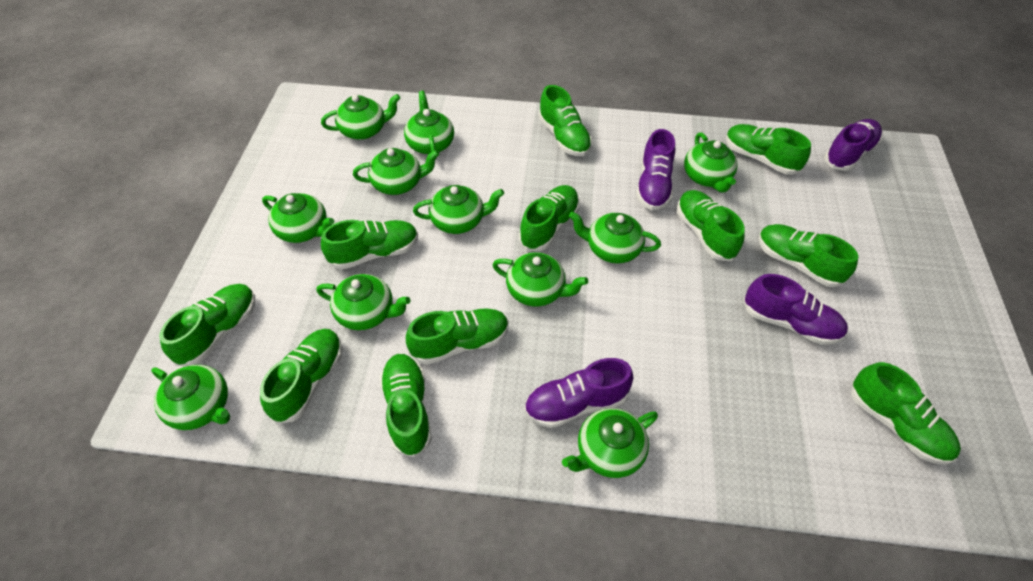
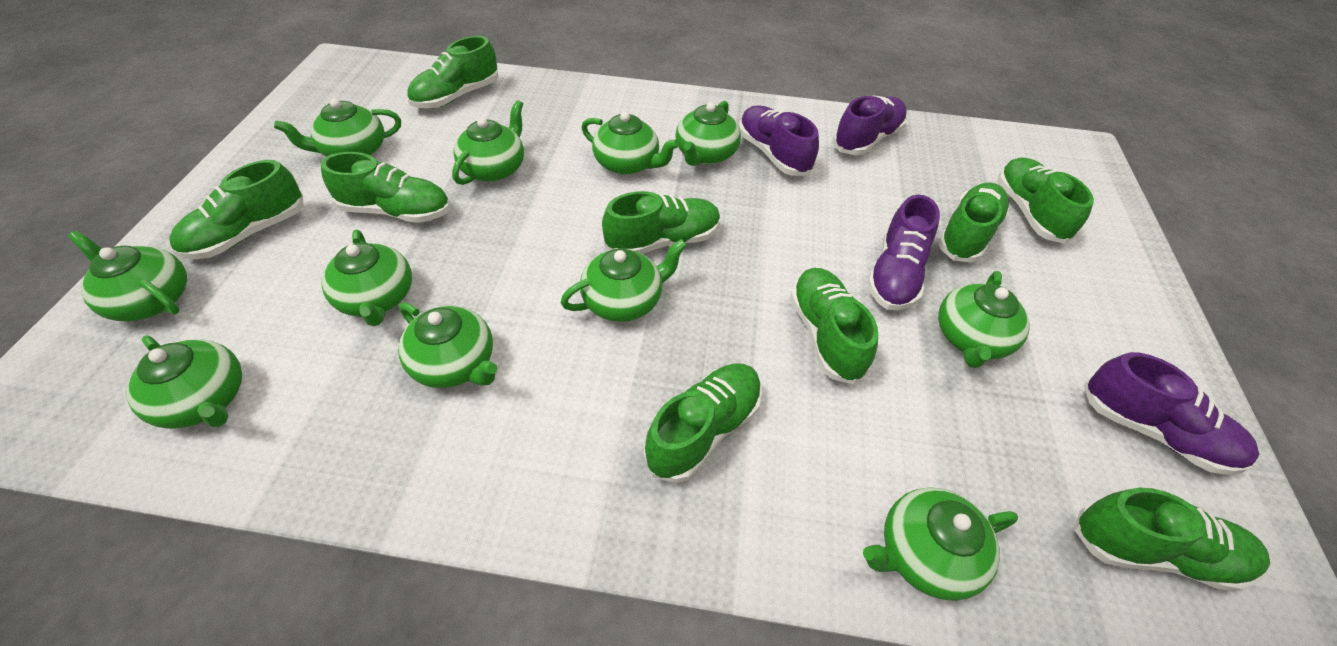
green shoe: [159,284,255,366] [260,329,343,424] [321,220,418,270] [380,354,432,457] [406,308,509,365] [519,185,580,251] [538,85,592,156] [677,190,745,261] [726,124,811,175] [758,224,858,287] [851,362,961,465] = 11 -> [169,160,303,259] [321,152,450,223] [407,36,499,108] [602,191,720,254] [644,363,762,483] [790,268,878,385] [938,182,1010,263] [998,157,1094,244] [1074,488,1270,592] = 9

